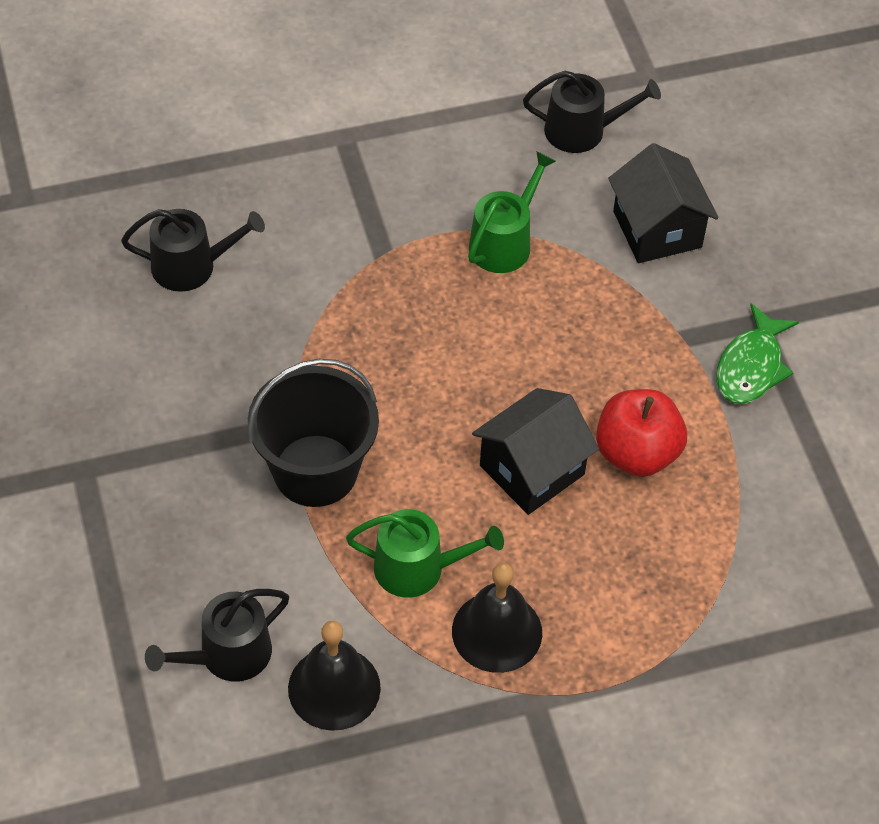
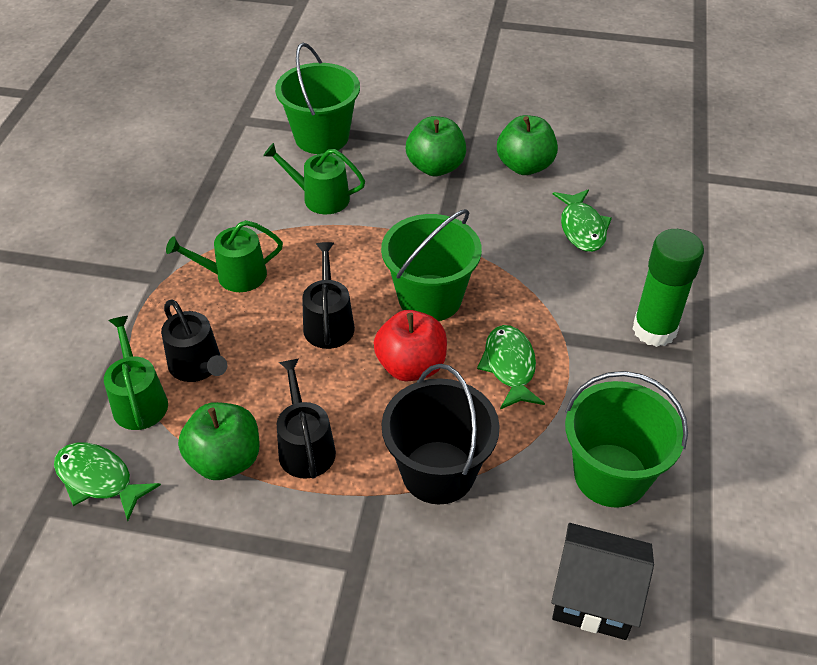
black bell: [288,621,381,731] [452,563,542,673] = 2 -> none = 0
black house: [472,388,599,515] [608,143,718,263] = 2 -> [551,523,654,640] = 1
green apple: none = 0 -> [178,402,260,480] [406,116,466,176] [497,115,558,175] = 3
green bucket: none = 0 -> [275,43,360,154] [381,209,482,321] [565,371,688,508] = 3
green fish: [716,304,799,404] = 1 -> [54,443,161,521] [477,325,545,409] [553,189,612,252] = 3
green glue stick: none = 0 -> [632,229,704,347] = 1
green watering can: [346,509,504,598] [468,151,556,273] = 2 -> [104,316,168,430] [166,220,283,292] [263,143,365,214] = 3

